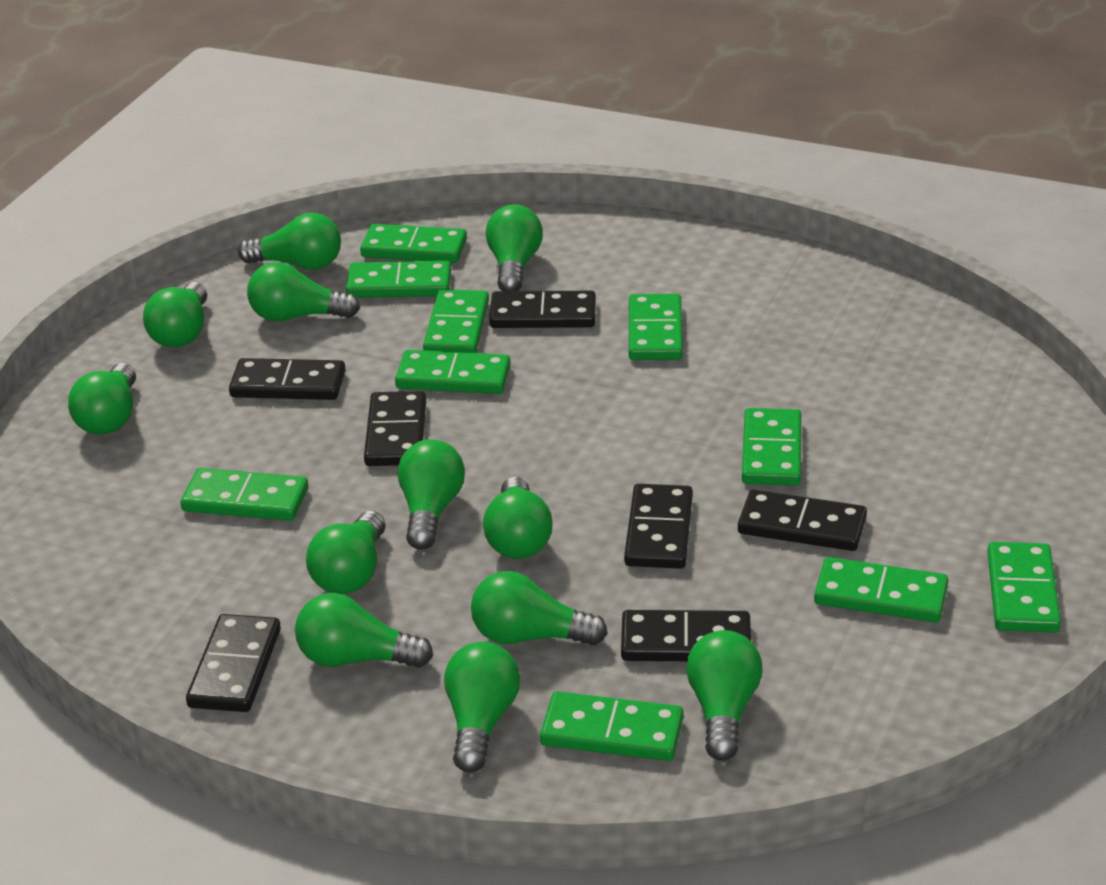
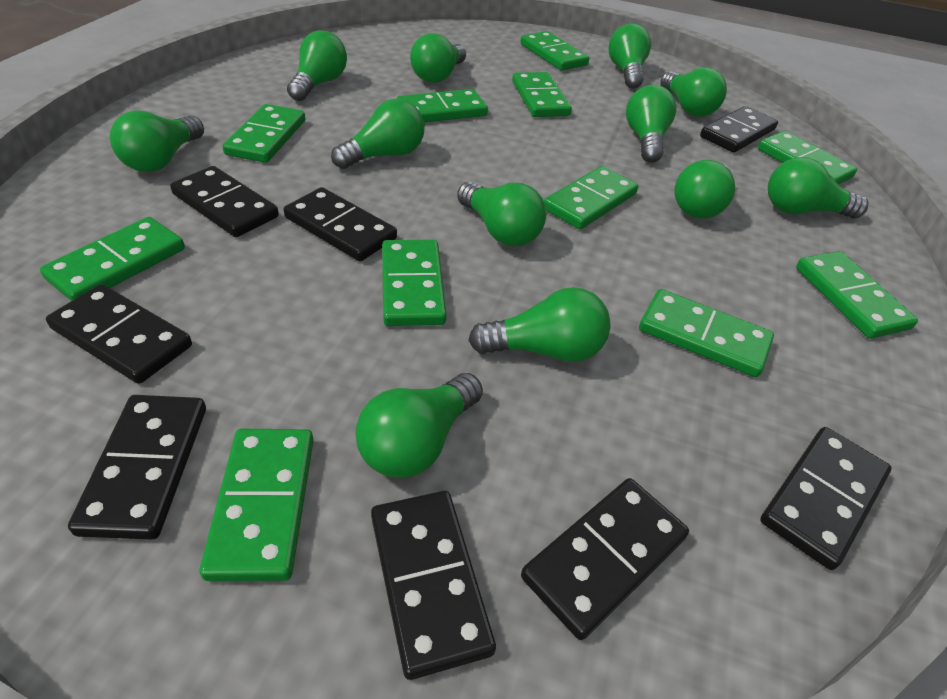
black domino: [186,614,281,712] [229,358,345,400] [364,391,426,466] [489,291,596,328] [621,610,751,661] [624,484,693,569] [738,490,867,551] = 7 -> [46,284,192,384] [68,395,206,540] [170,166,279,237] [284,187,397,261] [371,491,496,680] [521,478,689,640] [700,106,778,152] [760,427,892,570] = 8
green domino: [180,468,308,521] [346,261,451,298] [360,224,467,263] [395,350,511,394] [423,289,489,353] [540,691,683,761] [629,294,683,360] [742,408,801,486] [814,557,948,622] [987,542,1061,633] = 10 -> [40,217,185,301] [199,429,314,581] [222,104,305,163] [382,240,446,326] [397,89,488,123] [512,72,572,117] [520,31,589,71] [544,166,638,229] [639,289,774,377] [758,131,857,184] [796,251,918,339] = 11

